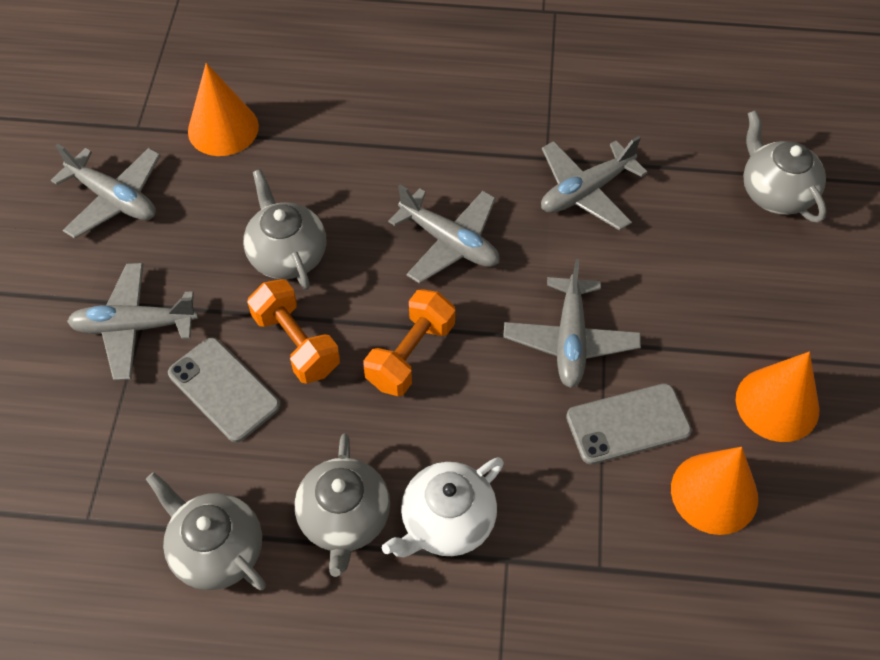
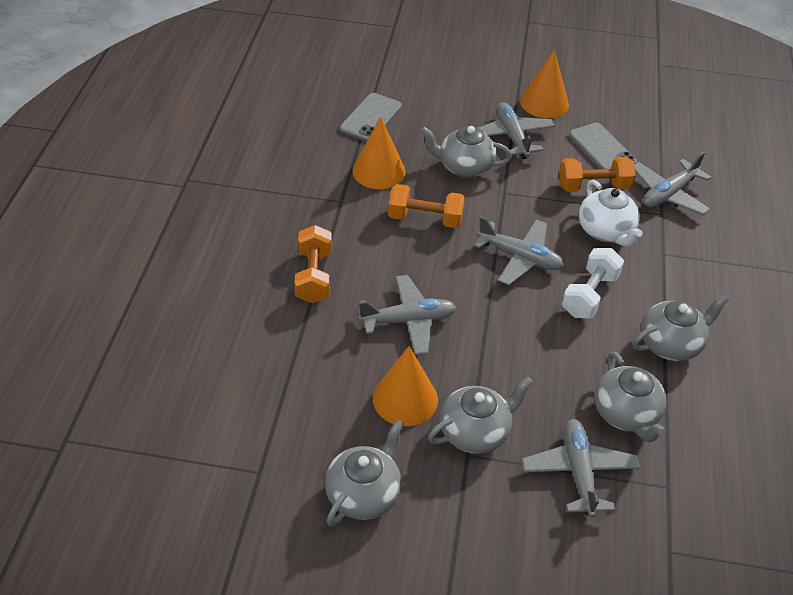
grey teapot: [146,472,266,591] [243,169,326,290] [294,434,390,577] [743,110,826,223] = 4 -> [325,420,404,527] [420,126,512,178] [428,377,533,454] [594,351,667,442] [633,294,730,361] = 5
orange dumbbell: [247,279,340,383] [363,289,455,396] = 2 -> [294,225,332,303] [388,184,465,228] [559,157,636,192] = 3
white dumbbell: none = 0 -> [562,248,624,318] = 1

